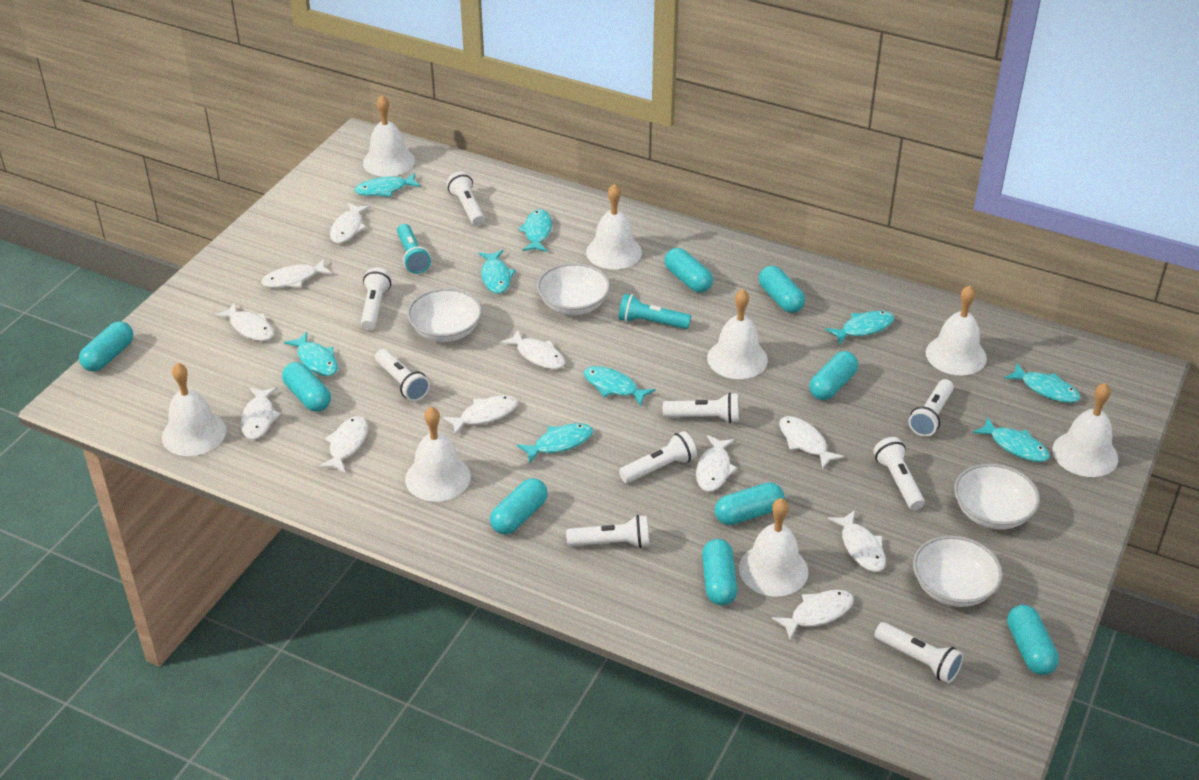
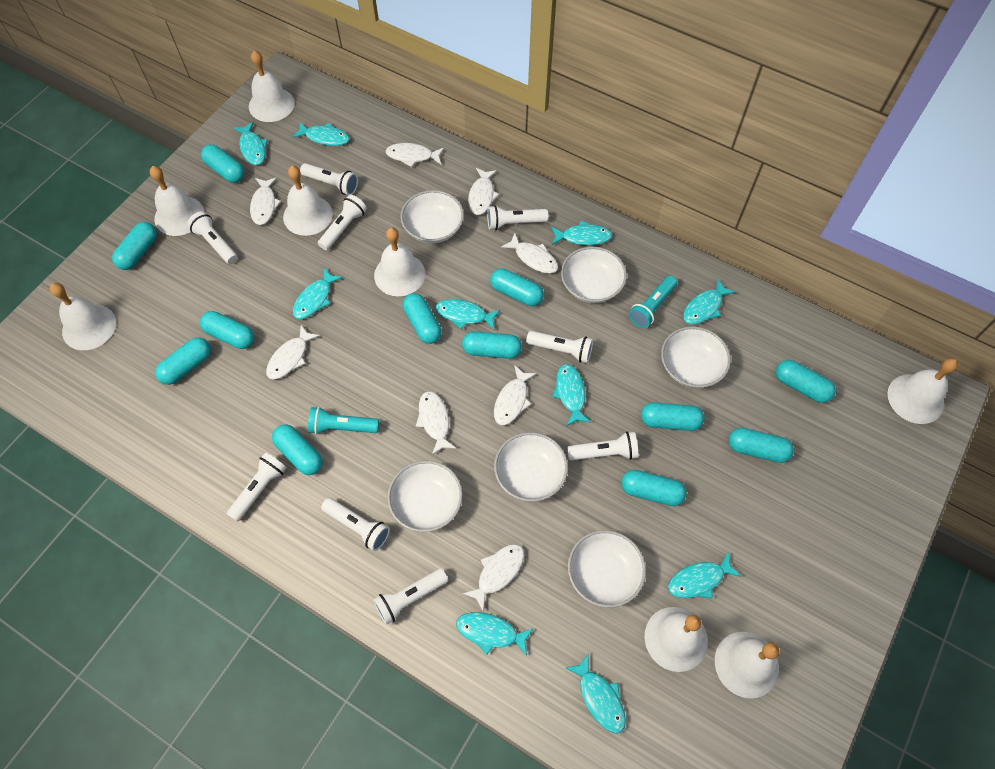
turquoise capsule: [79,321,134,372] [282,362,331,412] [490,478,548,535] [664,248,713,293] [702,539,738,606] [715,482,784,525] [759,266,805,313] [809,351,858,400] [1007,605,1059,675] = 9 -> [112,222,157,270] [155,337,211,385] [200,311,254,349] [201,144,245,183] [272,424,323,475] [403,293,442,344] [462,331,522,359] [490,268,544,306] [621,470,687,506] [641,402,704,431] [729,428,794,463] [776,360,836,403] = 12
turquoise fish: [284,332,338,376] [355,173,421,197] [479,250,516,294] [517,423,593,464] [518,209,552,252] [584,366,655,406] [826,311,894,344] [973,417,1050,462] [1004,363,1081,403] = 9 -> [234,122,268,165] [292,123,350,146] [293,268,343,319] [435,299,500,329] [456,612,534,656] [551,221,612,246] [552,364,591,426] [565,653,626,734] [668,552,741,598] [683,279,735,324] = 10
white bowl: [407,288,482,342] [537,263,610,315] [913,536,1003,607] [954,464,1040,530] = 4 -> [387,460,463,532] [400,190,464,244] [494,432,568,502] [561,246,627,303] [568,530,646,608] [661,326,731,388] = 6
white fish: [215,302,274,341] [241,387,281,440] [261,259,332,288] [318,416,368,473] [330,203,370,243] [443,395,518,435] [500,330,565,369] [696,435,738,492] [772,590,854,639] [779,416,844,469] [828,510,886,572] = 11 -> [250,178,281,225] [266,325,320,380] [386,143,444,167] [416,391,456,455] [462,544,524,611] [468,168,499,215] [494,365,537,425] [501,233,558,273] = 8

